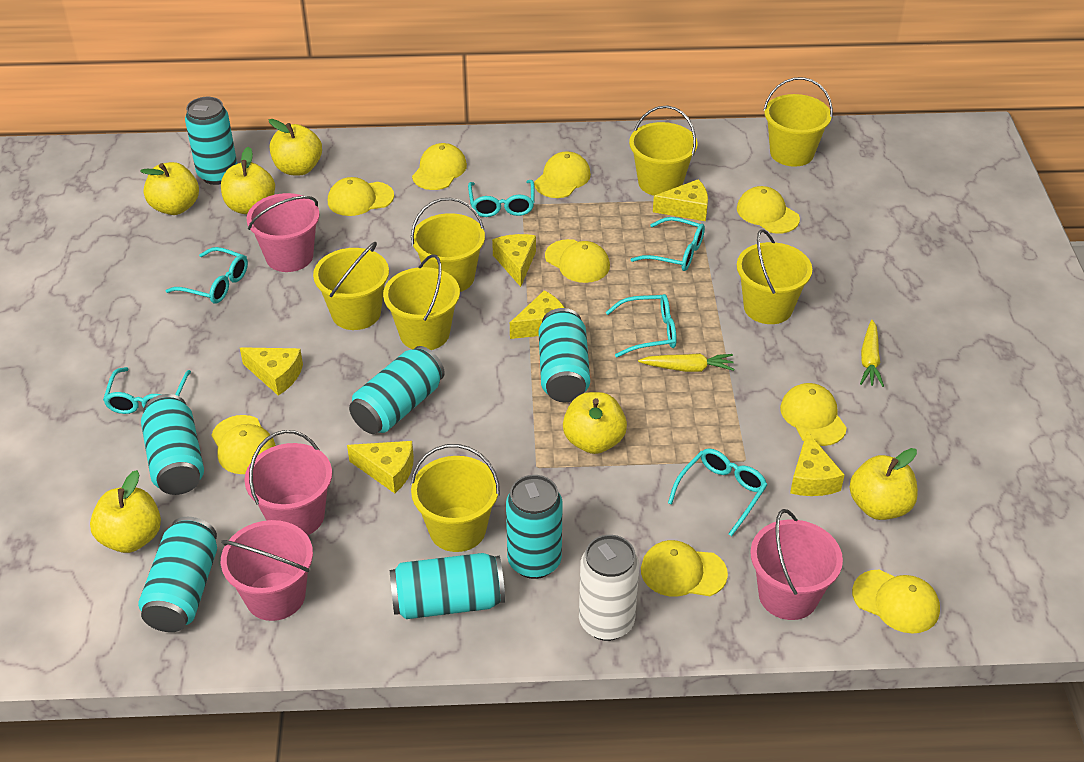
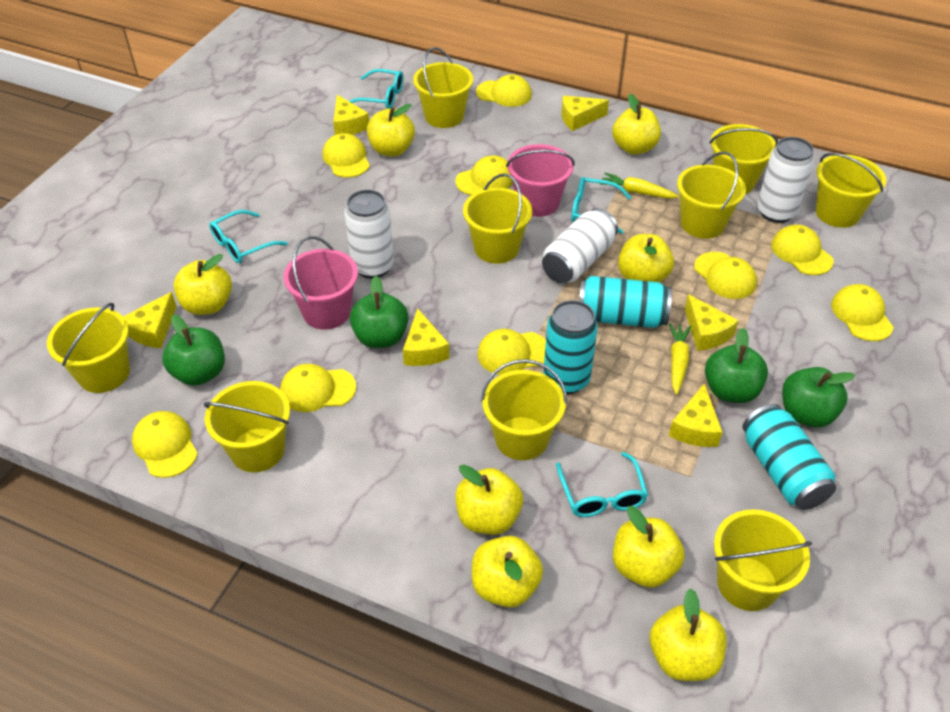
green apple: none = 0 -> [162,315,225,386] [350,276,408,348] [705,328,768,403] [782,367,855,428] = 4
pink bucket: [221,520,313,621] [244,430,332,536] [246,193,320,272] [750,509,843,620] = 4 -> [283,236,358,330] [506,144,575,217] = 2
turquoise can: [138,517,217,632] [141,394,204,495] [185,97,237,185] [349,346,445,434] [390,553,505,619] [506,475,563,579] [539,308,590,402] = 7 -> [543,300,598,394] [579,276,672,328] [743,404,836,510] = 3
turquoise glasses: [103,367,191,414] [165,247,248,304] [468,180,535,217] [606,294,677,357] [630,217,705,271] [668,448,767,536] = 6 -> [209,210,288,263] [349,69,404,109] [556,452,648,517] [571,177,631,234] = 4
white can: [579,535,639,641] = 1 -> [344,190,394,279] [542,208,618,283] [757,137,814,223] = 3
yellow apple: [90,470,161,553] [140,162,199,215] [221,146,275,214] [269,119,322,175] [563,392,627,454] [849,448,918,520] = 6 -> [173,254,232,315] [367,104,415,156] [455,465,523,535] [472,536,543,608] [612,94,661,155] [613,506,685,588] [618,234,674,282] [650,588,727,681] = 8
yellow bucket: [313,242,389,330] [383,254,460,350] [411,198,485,292] [411,444,500,552] [629,106,698,196] [737,229,812,324] [763,77,833,167] = 7 -> [47,303,130,393] [204,381,290,472] [413,47,473,128] [463,174,532,264] [481,359,567,460] [677,152,746,239] [710,124,778,194] [714,509,812,611] [816,153,886,228] = 9

